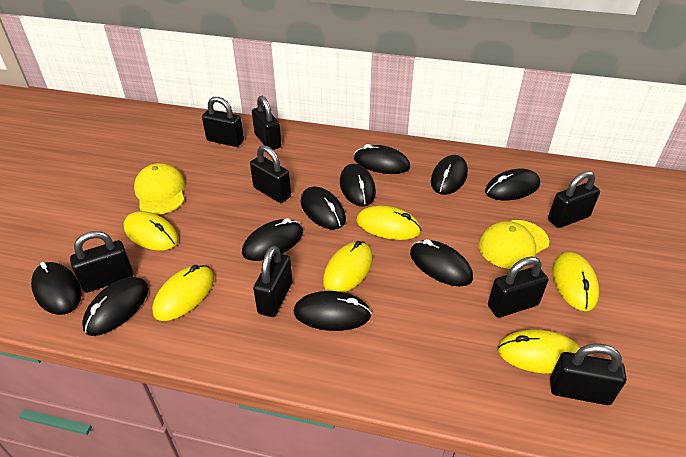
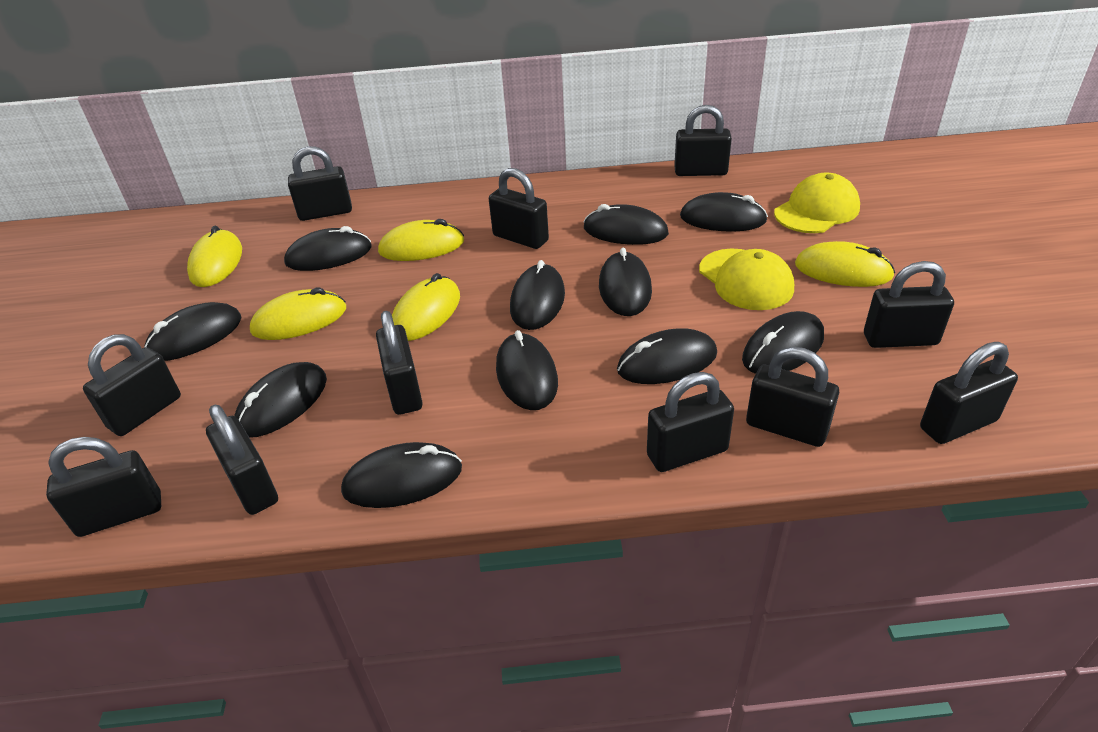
black mouse: [31,262,82,315] [82,277,149,336] [242,218,303,261] [294,291,372,331] [301,187,346,230] [340,164,376,207] [354,144,410,174] [410,239,473,286] [431,155,468,195] [485,169,540,200] = 10 -> [144,302,242,361] [234,362,327,438] [284,226,372,271] [341,442,462,508] [496,330,558,410] [510,260,565,330] [584,204,669,245] [599,248,652,316] [617,328,717,384] [680,192,768,232] [742,311,824,374] = 11
black padlock: [70,231,134,293] [202,97,244,147] [250,145,291,203] [252,96,281,150] [253,246,293,317] [488,257,548,318] [548,171,600,228] [550,344,626,405] = 8 -> [46,437,161,537] [83,334,181,436] [206,405,278,515] [288,146,352,221] [376,311,423,415] [489,168,549,249] [647,372,734,472] [674,105,732,176] [746,347,839,447] [864,261,954,348] [920,342,1018,444] = 11
yellow mouse: [123,211,179,251] [152,265,214,321] [323,241,373,292] [356,205,421,240] [497,330,580,374] [553,252,599,311] = 6 -> [187,226,242,287] [250,287,346,340] [378,219,464,261] [392,273,460,341] [795,241,895,287] = 5

